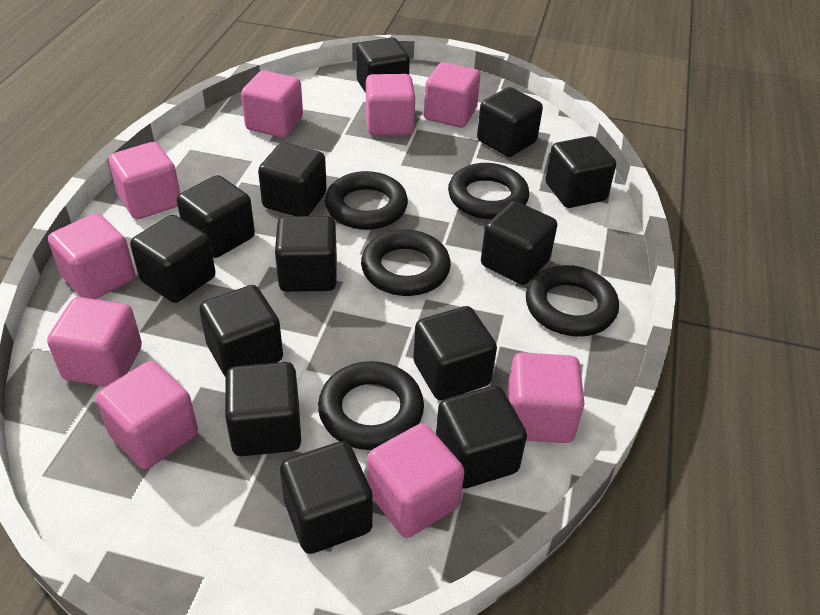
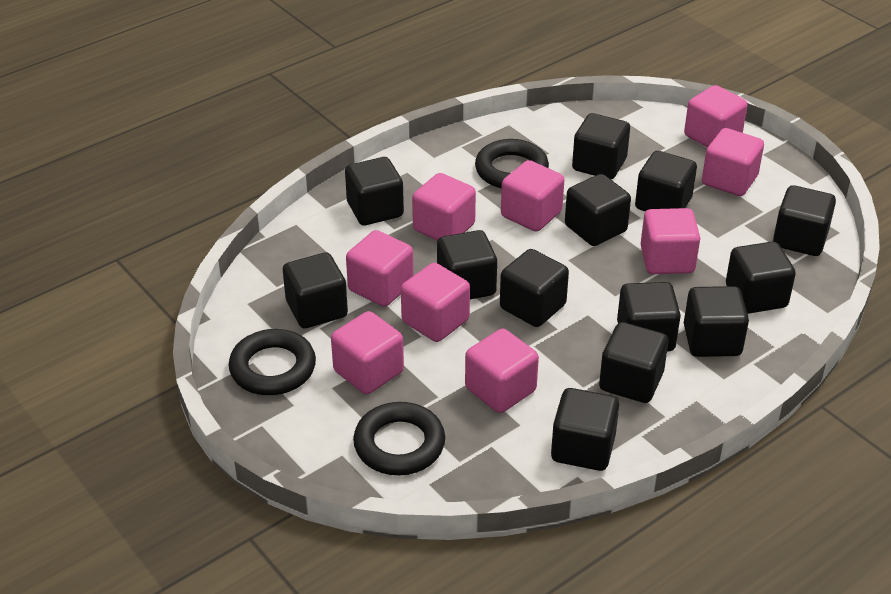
black ring: [318,361,424,450] [325,171,408,230] [361,230,451,296] [448,163,529,220] [526,265,619,337] = 5 -> [229,329,316,395] [353,402,445,475] [475,139,549,188] = 3

